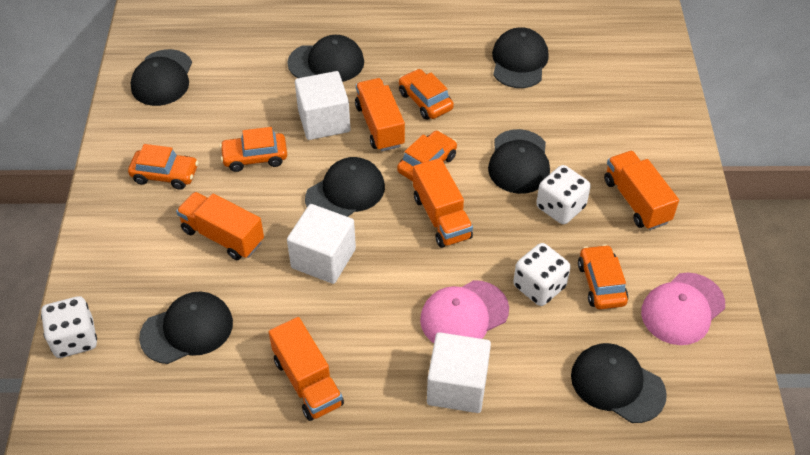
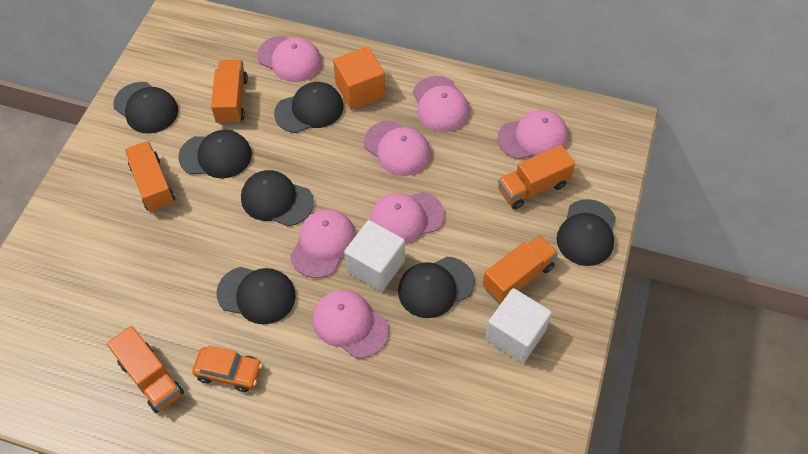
orange car: [128,144,198,190] [220,127,287,172] [397,130,457,181] [399,69,454,120] [578,244,628,309] = 5 -> [192,345,262,392] = 1
orange cube: none = 0 -> [333,47,385,110] = 1
pink cap: [420,280,509,343] [641,273,725,345] = 2 -> [257,36,322,82] [290,209,356,278] [313,290,389,358] [364,121,431,176] [370,192,445,244] [413,76,469,132] [497,110,568,160] = 7
white cube: [287,204,356,284] [295,71,350,140] [427,332,491,413] = 3 -> [344,220,405,292] [485,288,552,363] = 2
white dice: [41,296,97,358] [513,243,571,306] [536,165,591,224] = 3 -> none = 0

